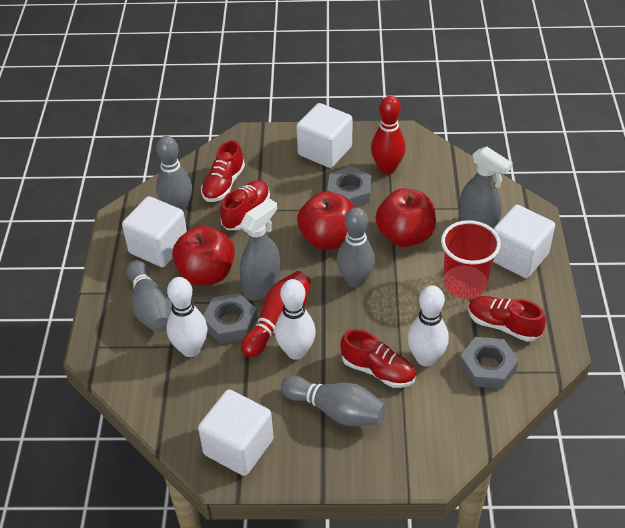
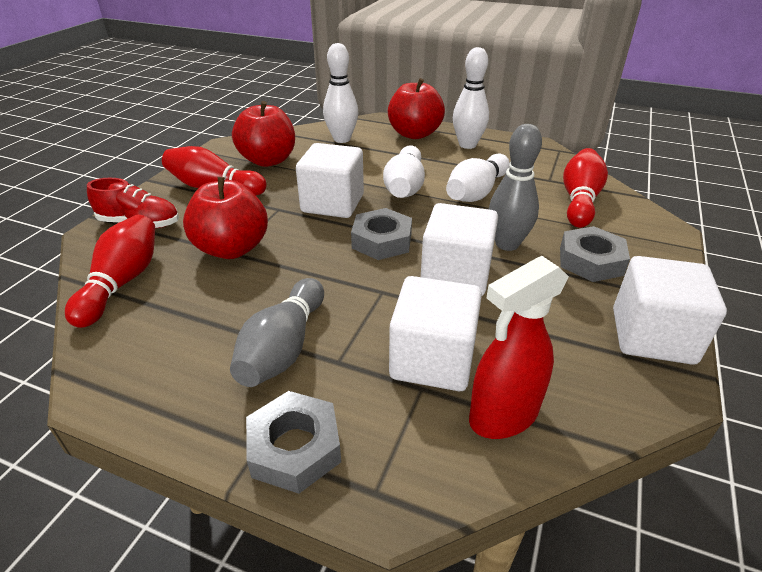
grey bowling pin: [126,260,172,333] [156,136,192,212] [281,376,386,427] [337,207,375,288] = 4 -> [230,278,324,387] [489,124,542,251] = 2
grey spray bottle: [240,198,281,300] [458,146,513,229] = 2 -> none = 0
red bowling pin: [241,271,311,357] [371,96,406,174] = 2 -> [65,215,155,328] [162,146,267,196] [563,148,608,228] = 3
red cup: [441,220,501,299] = 1 -> none = 0
red shoe: [201,140,245,202] [220,180,270,230] [340,329,416,388] [468,296,546,342] = 4 -> [87,178,179,228] = 1
red spray bottle: none = 0 -> [469,256,569,439] = 1
white bowling pin: [167,277,207,357] [275,279,316,360] [407,286,449,366] = 3 -> [323,43,359,143] [383,145,425,198] [446,154,510,202] [453,47,489,149] = 4

